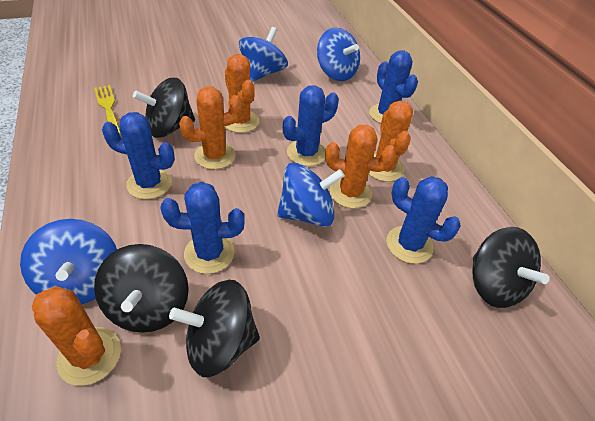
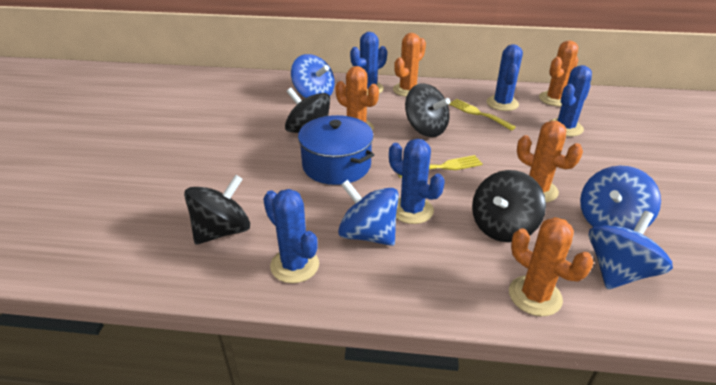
blue pot: none = 0 -> [298,115,374,185] = 1
yellow fork: [94,85,121,135] = 1 -> [398,155,483,178] [449,99,516,130] = 2

